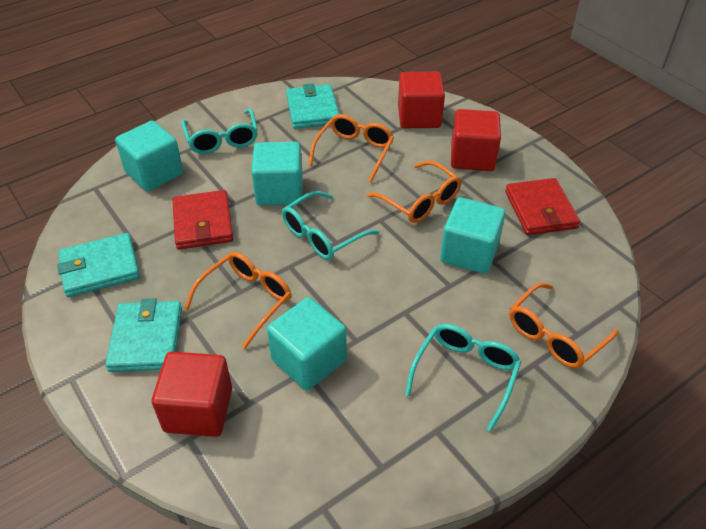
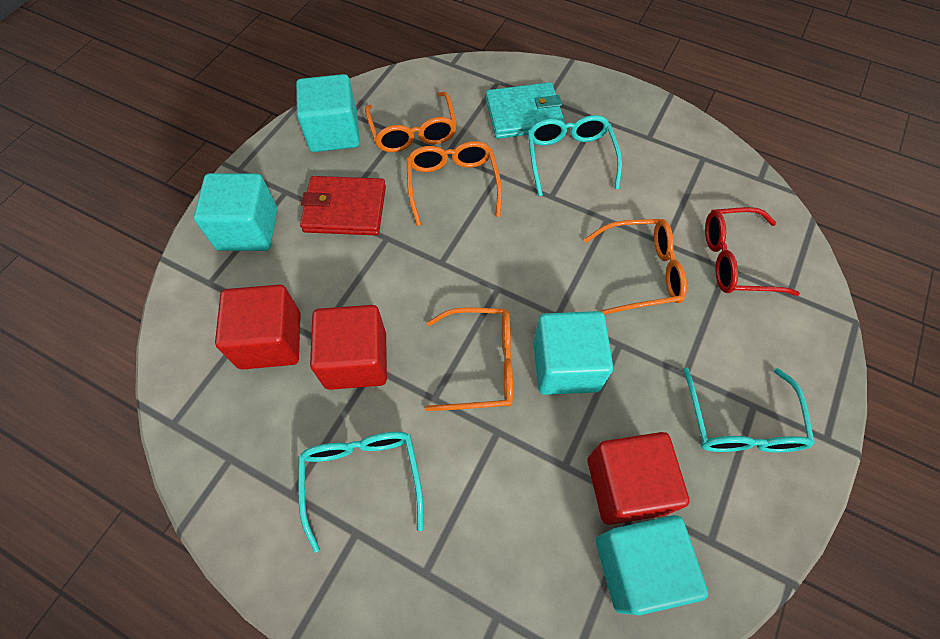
red glasses: none = 0 -> [705,207,800,296] = 1
red wallet: [172,190,233,250] [505,178,580,235] = 2 -> [300,176,386,235] = 1
turquoise wallet: [57,233,140,297] [105,298,182,372] [286,83,339,129] = 3 -> [486,82,565,139] = 1

